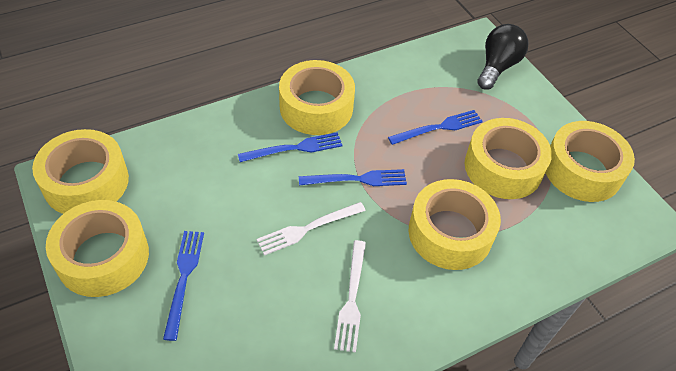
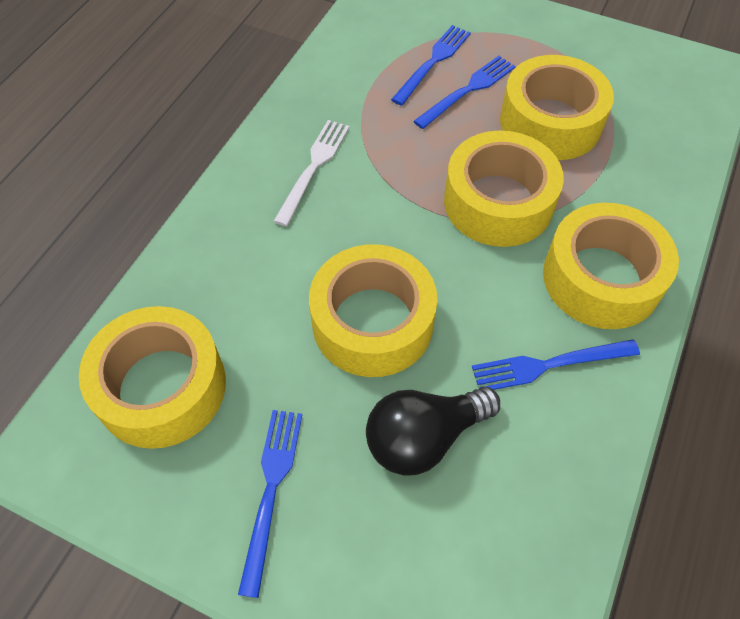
white fork: [256,202,366,255] [334,240,366,353] = 2 -> [273,120,350,226] = 1
yellow tape: [32,129,129,214] [46,200,149,297] [279,60,355,135] [409,179,501,270] [465,118,552,199] [546,121,635,202] = 6 -> [79,306,226,449] [309,244,437,377] [444,130,564,247] [500,55,614,160] [543,203,679,329] = 5

